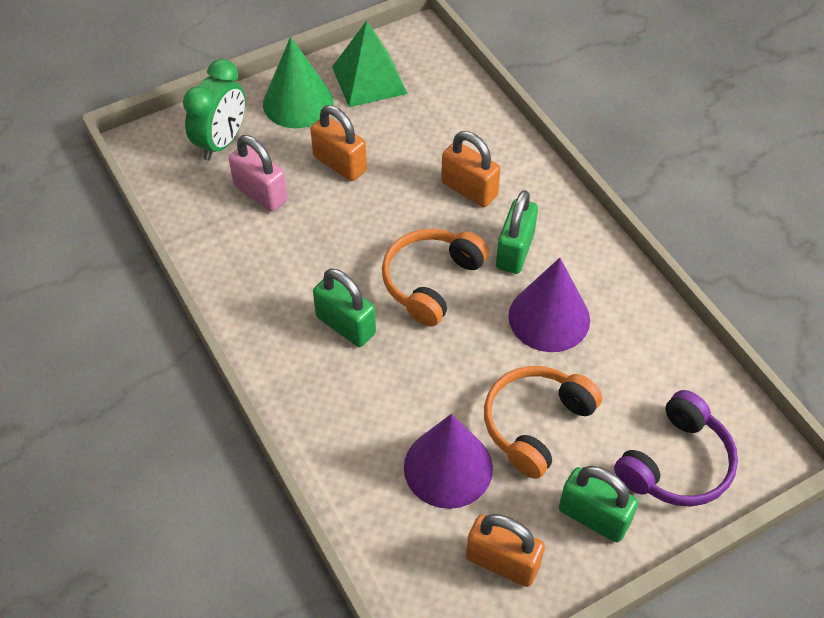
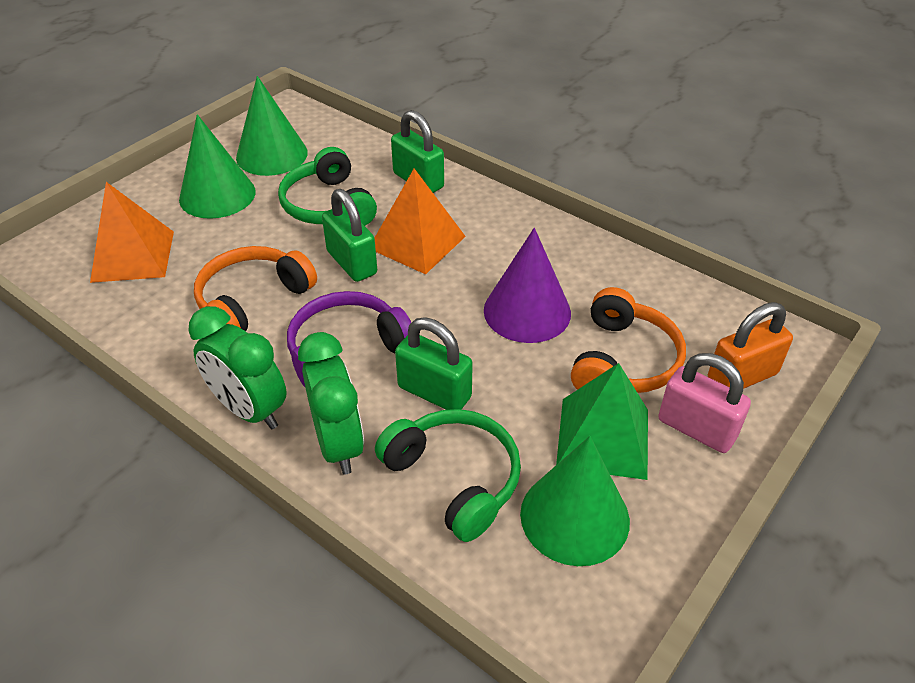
green clock: [183,59,245,161] = 1 -> [189,306,287,429] [298,332,364,474] = 2
green cone: [263,37,334,128] = 1 -> [179,114,256,219] [236,76,308,176] [520,436,630,566] = 3
green headphones: none = 0 -> [278,147,377,226] [375,409,521,542] = 2
orange padlock: [310,105,367,181] [441,131,501,207] [466,514,545,587] = 3 -> [708,302,793,389] = 1
orange pyramid: none = 0 -> [90,182,174,283] [375,168,466,274] = 2
purple cone: [404,414,493,509] [508,258,590,352] = 2 -> [484,228,571,343] = 1

